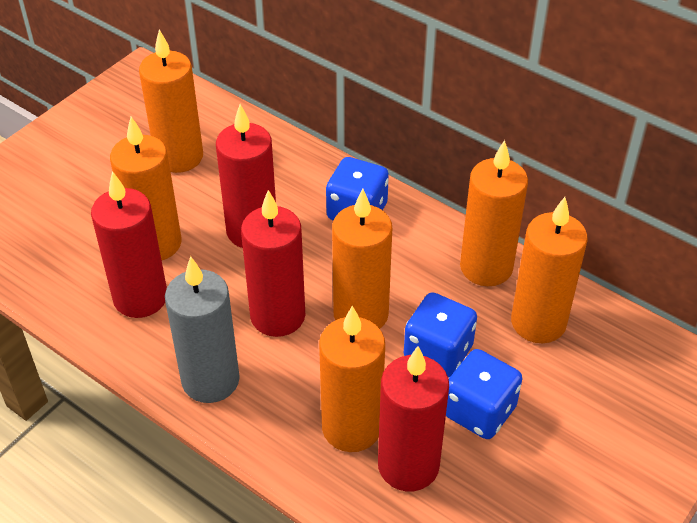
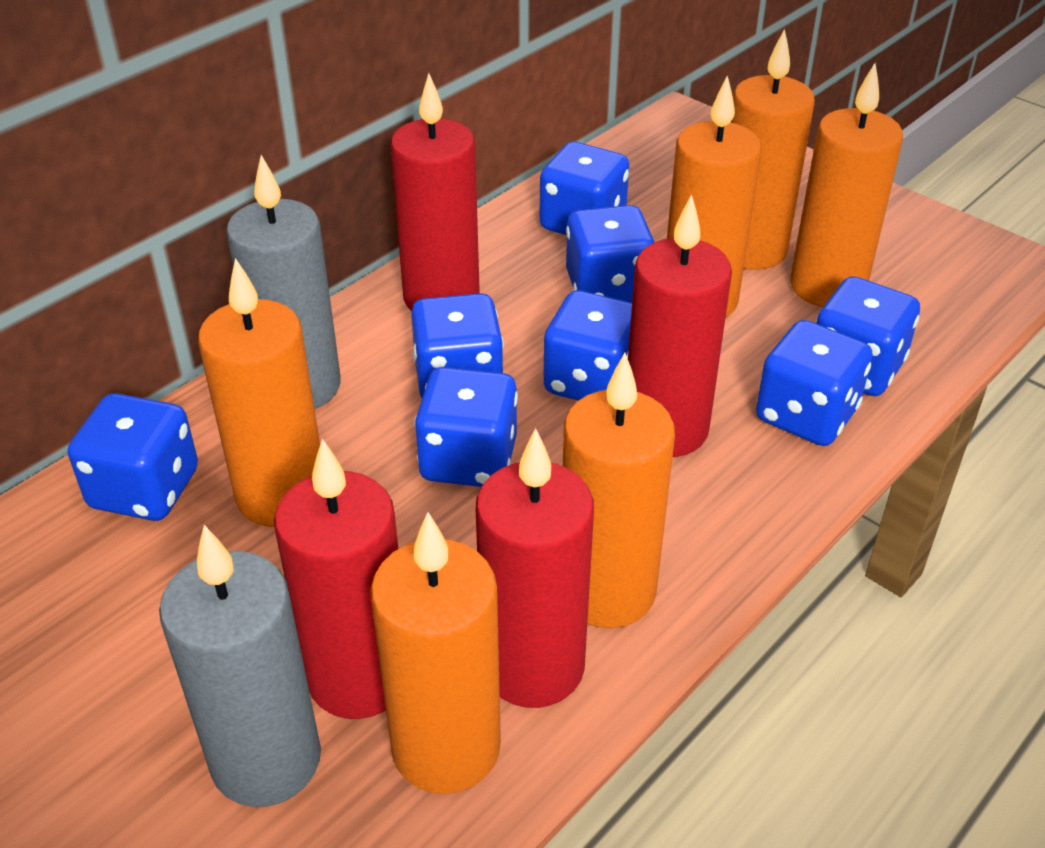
blue dice: [326,157,389,221] [404,292,477,377] [446,349,522,439] = 3 -> [68,393,198,521] [411,293,504,398] [414,367,518,487] [539,142,629,235] [543,290,632,401] [566,205,654,303] [756,320,873,446] [816,276,920,396] = 8
grey candle: [165,256,240,403] = 1 -> [159,525,321,807] [226,155,341,409] = 2

